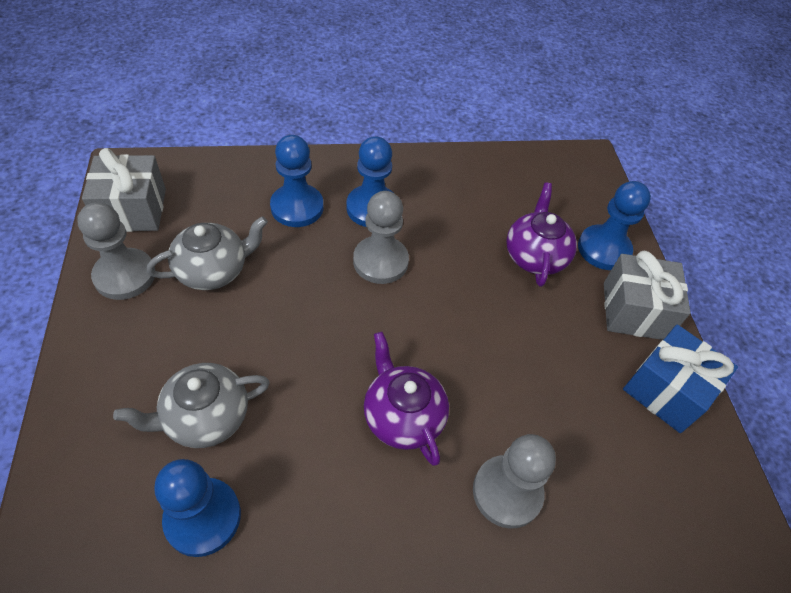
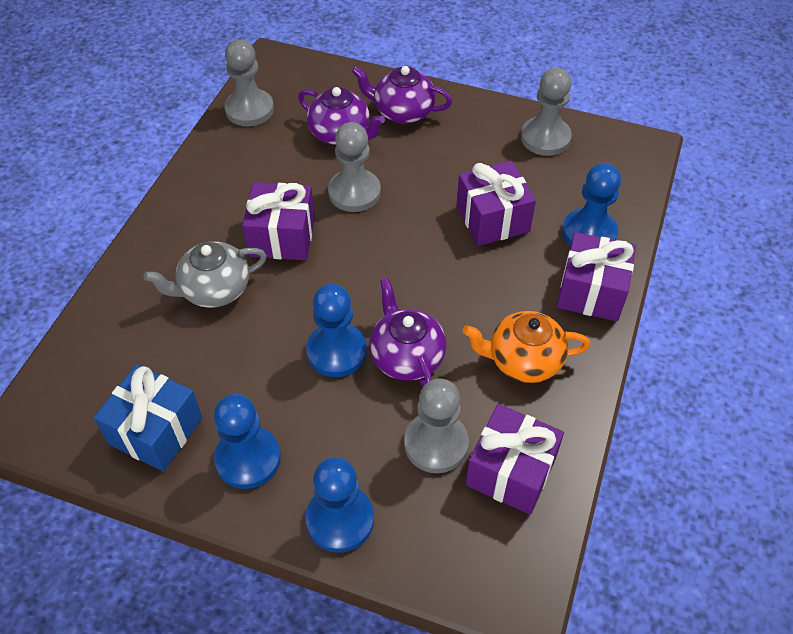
grey gift: [82,148,166,232] [604,251,691,340] = 2 -> none = 0
grey pawn: [77,202,155,300] [353,191,409,284] [473,434,556,529] = 3 -> [225,39,274,126] [328,122,381,212] [404,379,469,473] [521,68,572,156] = 4
grey teapot: [113,363,270,448] [147,216,268,290] = 2 -> [143,241,267,308] = 1
orange teapot: none = 0 -> [463,311,590,383] = 1
purple gift: none = 0 -> [242,182,315,261] [457,161,536,246] [466,404,564,515] [557,232,636,321] = 4
purple teapot: [364,332,449,466] [506,183,577,287] = 2 -> [298,87,385,145] [352,66,452,124] [369,277,447,387] = 3

